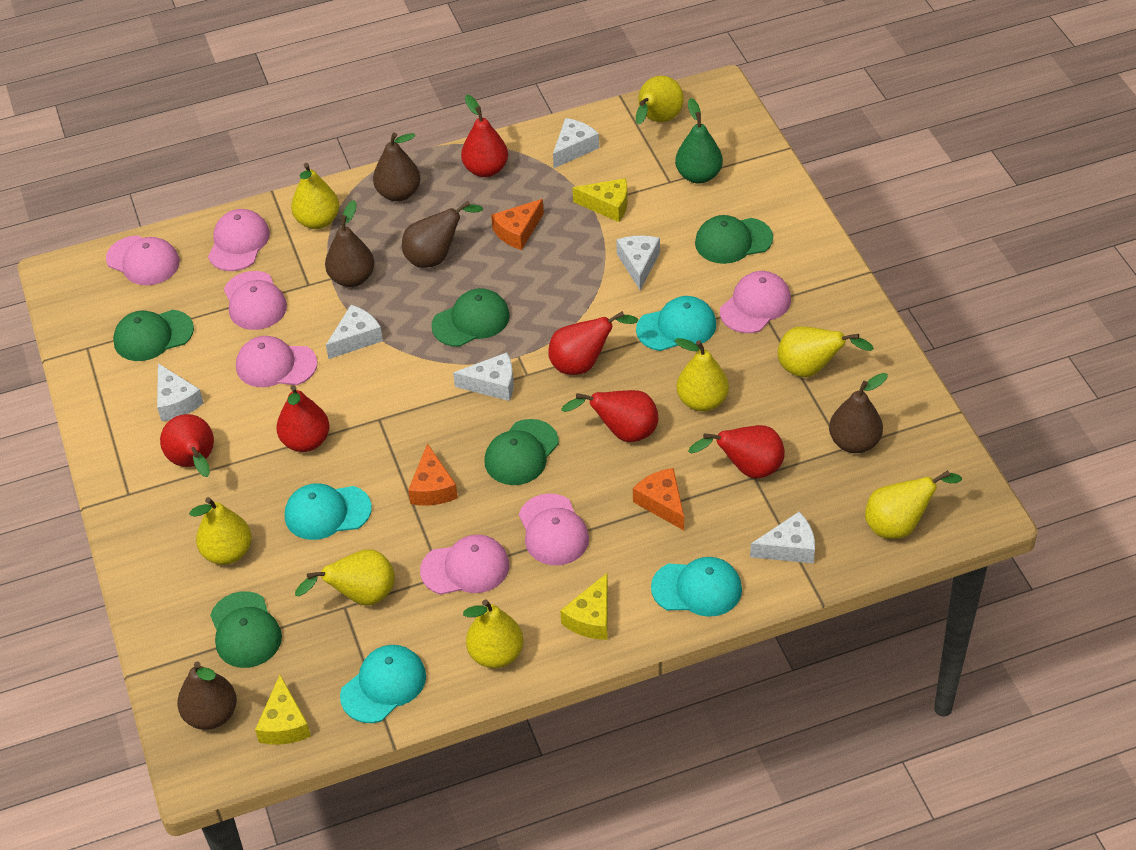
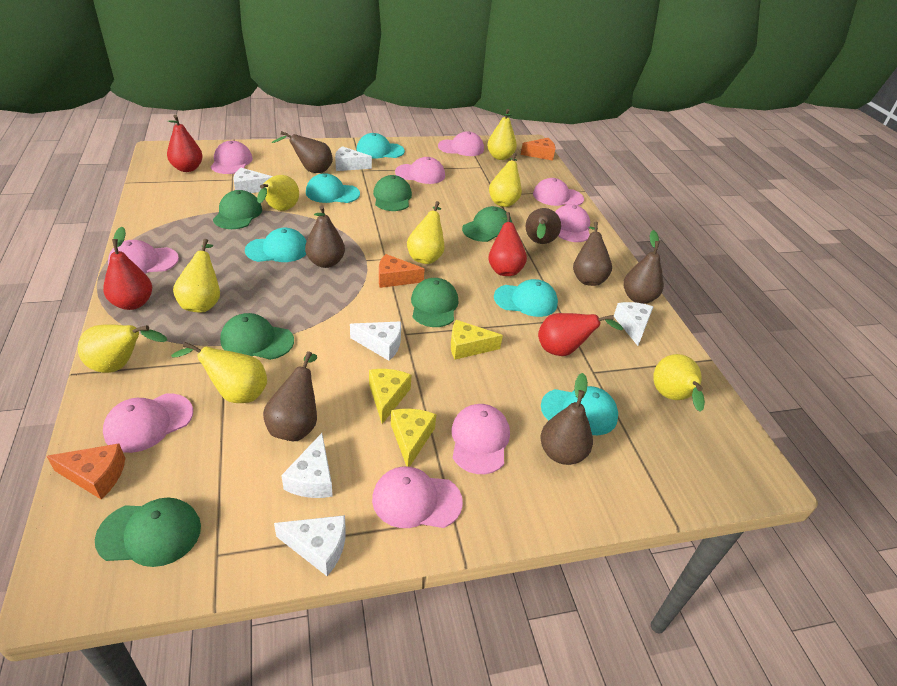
brown pear: [177,662,237,730] [325,200,374,287] [373,132,420,201] [402,201,483,268] [829,373,888,453] = 5 -> [263,351,317,441] [272,131,333,173] [305,206,345,268] [526,208,561,244] [540,373,593,465] [573,222,612,286] [623,230,664,304] = 7
green cap: [113,310,194,361] [210,591,282,668] [431,288,510,347] [484,419,559,485] [695,215,773,264] = 5 -> [95,498,201,567] [213,190,262,229] [220,313,294,360] [373,175,412,211] [411,278,458,327] [462,206,512,242] = 6
green pear: [675,98,723,184] = 1 -> none = 0
pink cap: [106,235,180,285] [208,209,270,271] [224,271,287,330] [236,336,317,387] [420,535,509,595] [519,494,589,565] [720,271,791,333] = 7 -> [103,393,193,453] [108,240,179,274] [211,141,253,174] [372,467,463,528] [395,157,445,184] [438,131,484,156] [451,404,510,474] [533,178,584,206] [555,204,590,242] = 9
red pear: [160,414,214,477] [277,385,329,452] [461,95,508,177] [548,311,638,375] [561,390,658,442] [688,425,785,478] = 6 -> [103,227,152,310] [167,115,203,172] [488,212,527,276] [538,313,623,356] = 4
turquoise cap: [285,483,372,540] [340,645,426,723] [636,296,716,351] [651,557,742,617] = 4 -> [245,228,307,262] [306,173,360,203] [357,133,405,158] [494,279,558,317] [541,386,618,435] = 5

